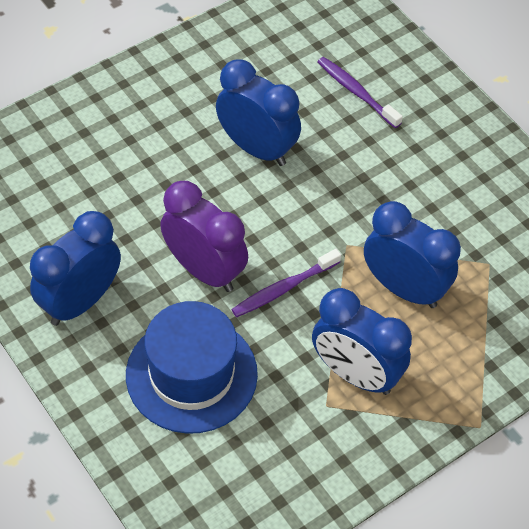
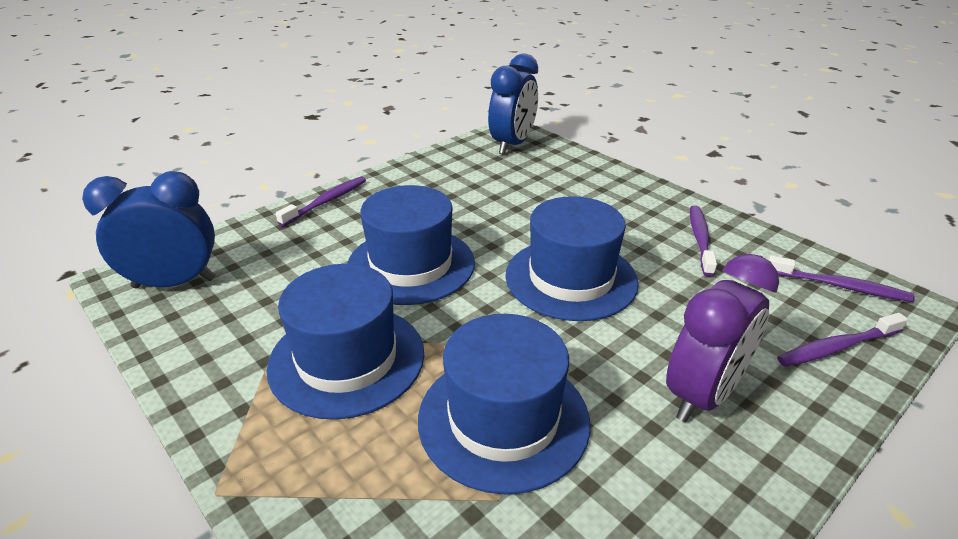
blue clock: [30,211,121,326] [216,59,301,166] [312,288,412,395] [364,201,461,308] = 4 -> [82,171,215,288] [488,53,538,155] = 2
blue hat: [126,301,258,434] = 1 -> [267,264,424,420] [347,185,475,305] [418,314,590,494] [506,196,639,321] = 4
purple toothbrush: [231,249,341,317] [318,57,403,128] = 2 -> [276,176,366,226] [690,205,717,277] [769,255,915,302] [777,313,908,367] = 4

